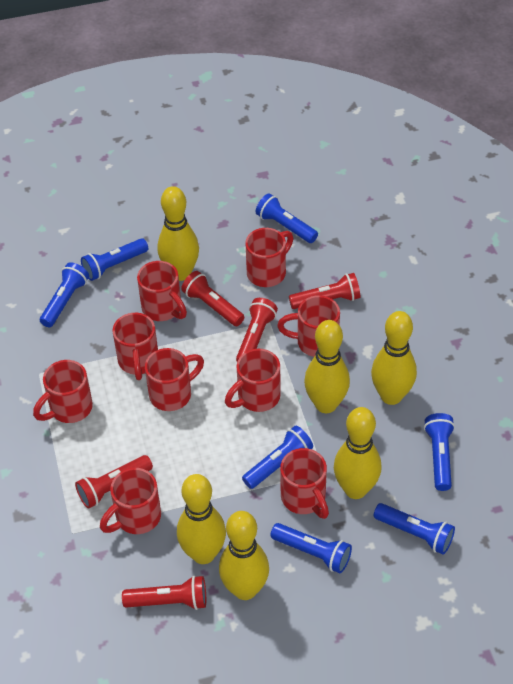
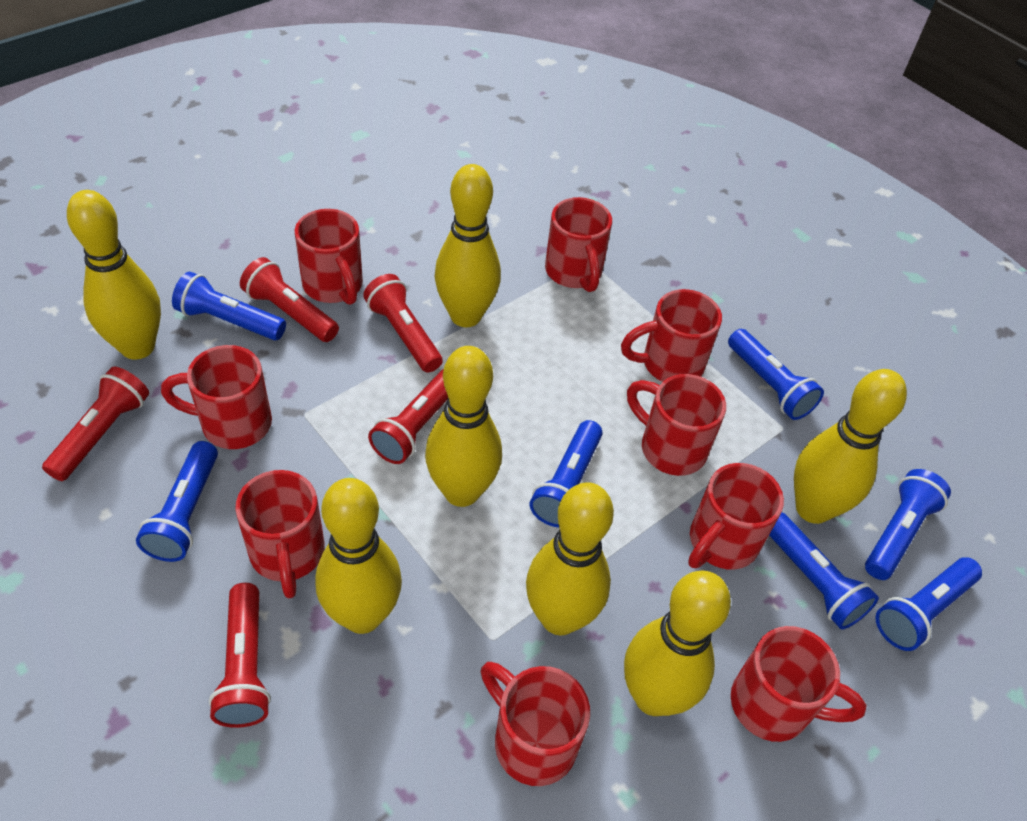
yellow bowling pin: [158,186,199,281] [177,474,226,564] [219,511,269,600] [304,320,350,413] [334,407,381,499] [371,311,417,405] = 6 -> [67,190,161,360] [315,478,402,634] [425,346,502,507] [435,164,501,327] [526,483,614,635] [624,571,731,716] [794,369,907,524] = 7

